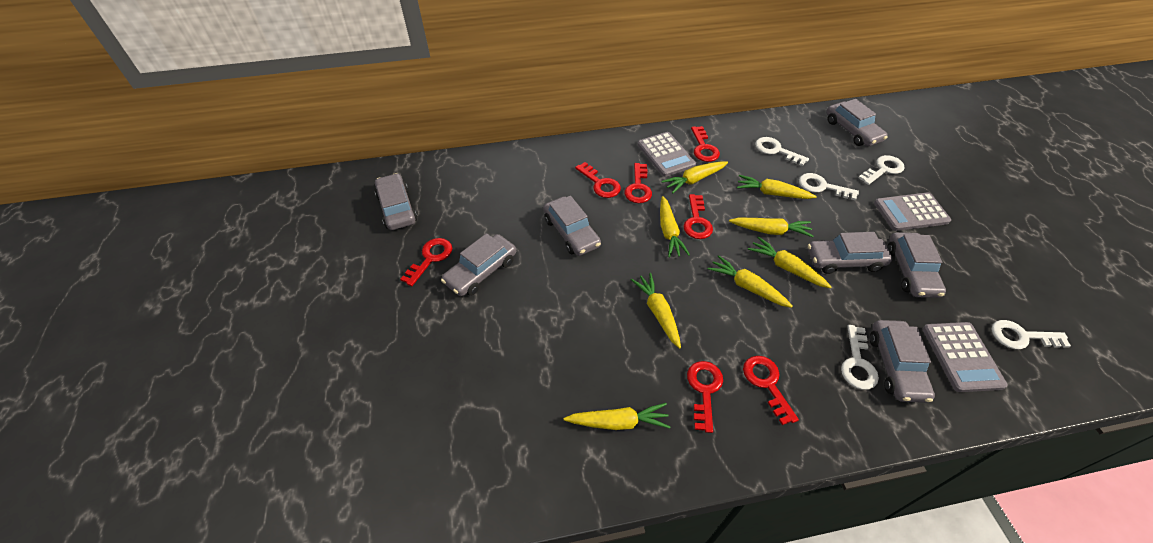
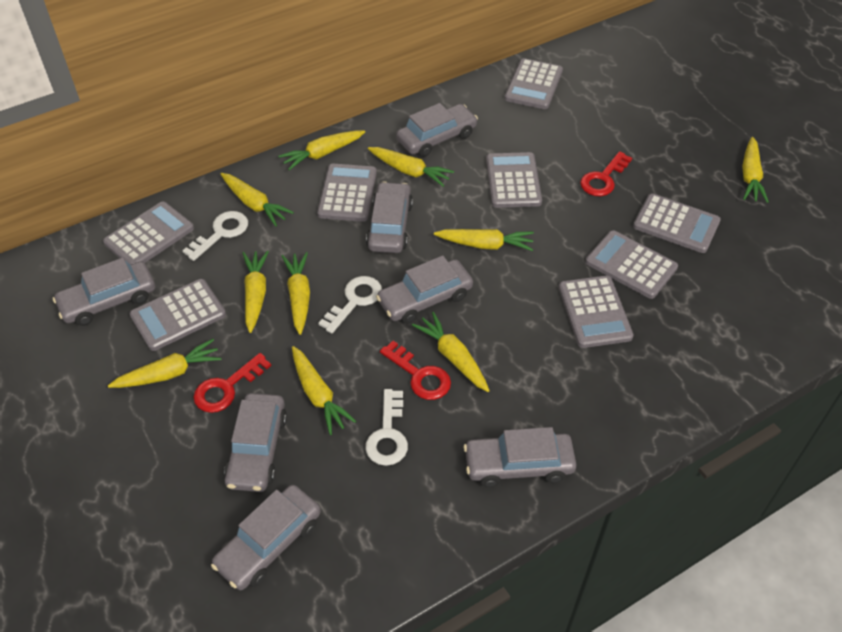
grey calculator: [638,132,696,177] [874,193,951,231] [923,322,1008,392] = 3 -> [103,201,194,265] [130,279,226,351] [317,164,377,222] [486,152,542,208] [505,58,563,109] [559,275,633,348] [586,230,678,299] [633,194,721,253] = 8
red key: [400,238,452,286] [575,162,621,198] [624,163,652,203] [683,194,713,239] [687,361,723,433] [691,126,720,162] [743,356,799,425] = 7 -> [193,353,271,413] [380,341,451,400] [580,151,632,196] = 3
white key: [755,137,809,166] [799,173,859,200] [841,325,879,390] [858,155,905,185] [991,320,1071,349] = 5 -> [183,211,248,261] [318,276,382,333] [365,389,408,466] = 3
yellow carrot: [564,403,670,430] [631,273,681,348] [660,196,690,258] [662,162,728,193] [708,255,793,308] [729,218,813,237] [737,175,817,199] [748,237,831,288] = 8 -> [108,339,222,388] [221,173,294,226] [243,251,269,333] [278,130,365,170] [282,252,310,335] [292,346,356,435] [368,147,454,187] [412,312,490,392] [434,229,534,251] [742,137,769,203] = 10

